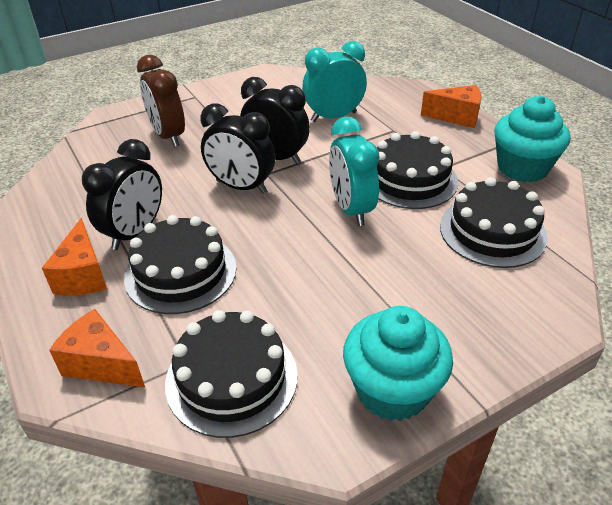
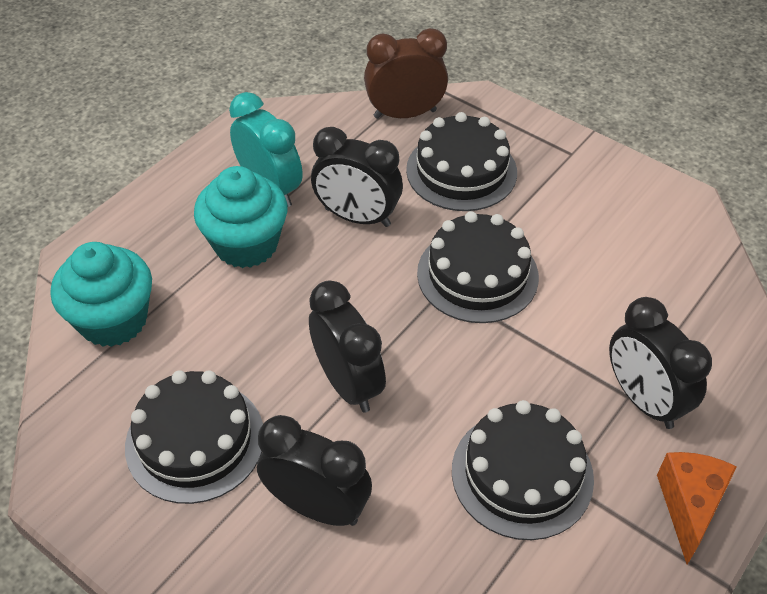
black clock: [82,139,162,250] [200,103,275,194] [240,77,310,164] = 3 -> [257,415,372,526] [309,281,386,413] [311,127,403,227] [609,297,712,429] = 4
orange cheese: [42,218,107,295] [49,309,145,387] [421,85,481,128] = 3 -> [657,452,737,564] = 1
turquoise clock: [302,41,367,122] [329,117,379,226] = 2 -> [229,92,303,207] = 1

